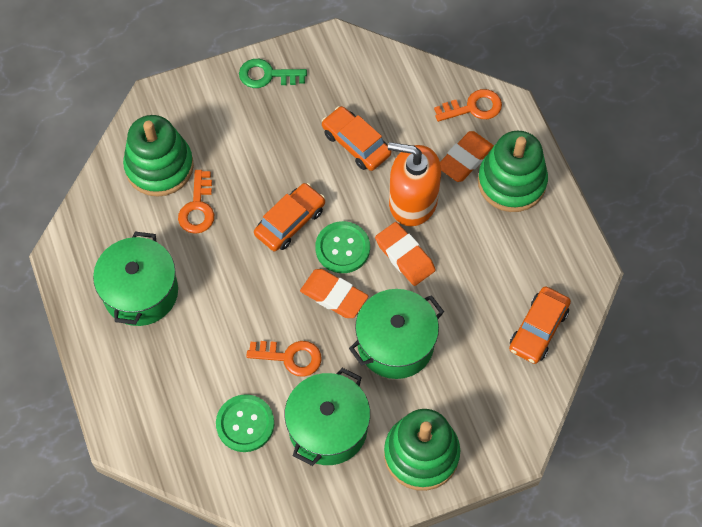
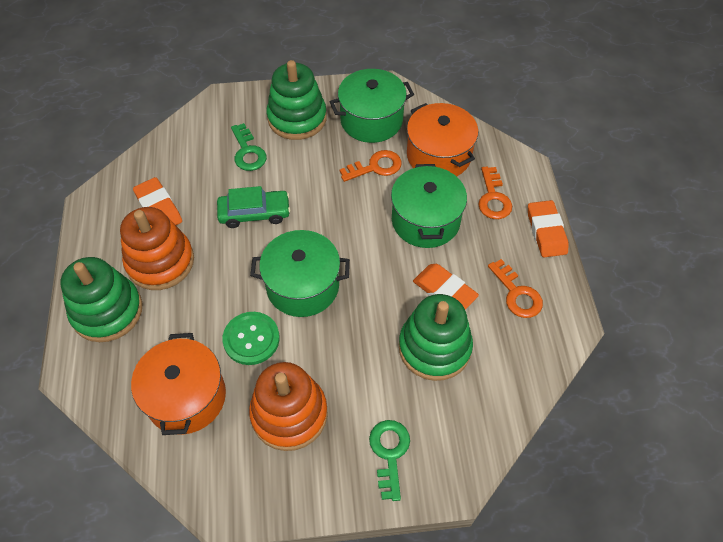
green button: [216,394,274,452] [315,221,370,273] = 2 -> [222,312,280,365] = 1
green car: none = 0 -> [217,186,291,228] = 1
green key: [239,59,307,88] = 1 -> [231,123,267,171] [369,420,410,501] = 2
orange car: [254,183,325,251] [322,106,391,171] [509,286,571,364] = 3 -> none = 0
orange pot: none = 0 -> [131,333,226,435] [407,103,478,177] = 2
orange soap dispenser: [388,142,441,226] = 1 -> none = 0
orange stacking toy: none = 0 -> [120,207,194,290] [249,362,328,451] = 2

